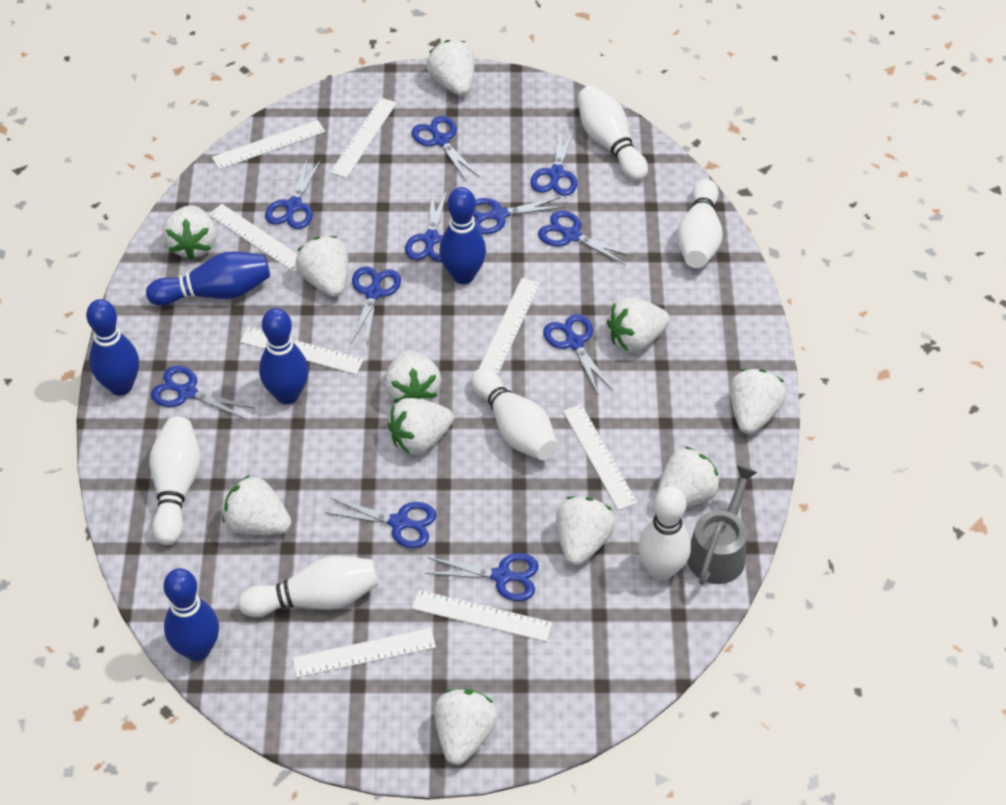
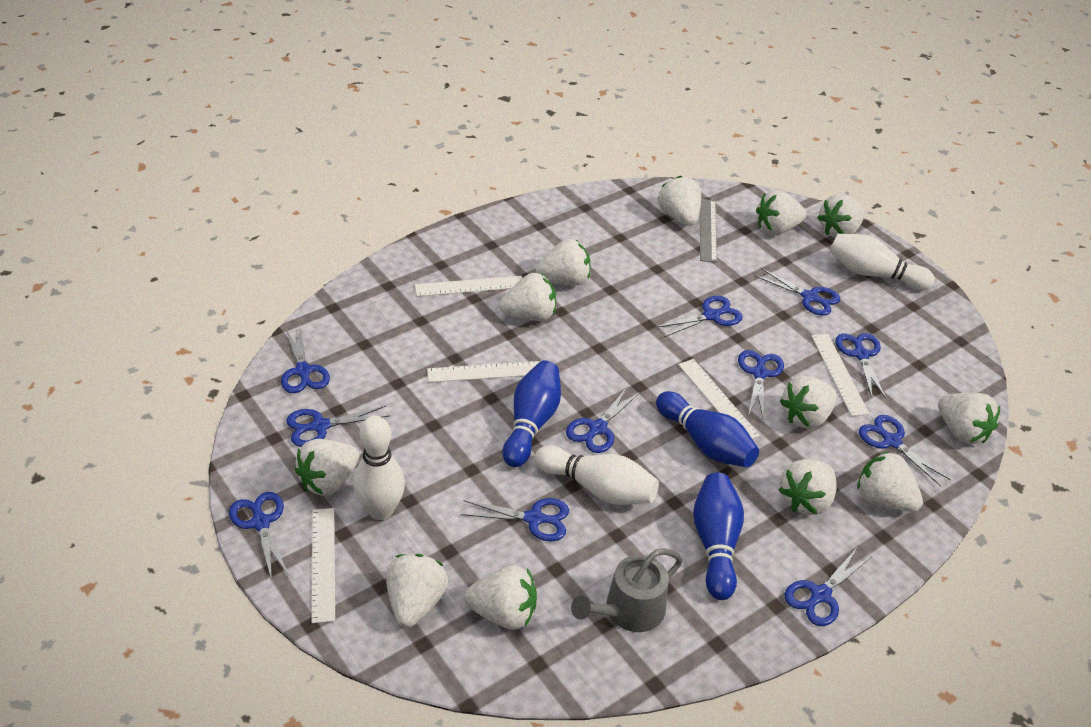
blue bowling pin: [86,299,139,396] [146,252,270,306] [163,568,219,661] [259,308,309,404] [439,187,486,284] = 5 -> [503,360,561,467] [656,391,759,468] [693,473,744,600] = 3
grey ruler: none = 0 -> [700,199,717,263] = 1
white bowling pin: [150,417,201,545] [238,556,379,617] [471,368,558,460] [577,86,648,181] [638,486,691,581] [676,179,723,268] = 6 -> [353,416,405,520] [535,445,659,505] [830,234,935,290] = 3
white ruler: [208,204,297,272] [212,120,325,169] [240,327,364,375] [293,628,436,678] [330,98,397,178] [412,590,552,642] [479,278,540,374] [563,404,638,510] = 8 -> [312,508,335,623] [415,276,522,296] [427,361,540,382] [678,359,760,439] [811,334,869,416] = 5
white strawberry: [163,205,216,260] [223,475,291,535] [296,236,348,297] [385,350,441,403] [388,398,454,455] [427,40,475,96] [434,689,498,765] [556,496,615,566] [607,297,670,352] [657,447,720,507] [730,369,787,434] = 11 -> [295,439,359,496] [386,554,448,628] [464,565,537,630] [499,273,556,321] [535,239,590,286] [658,176,701,226] [756,190,807,235] [778,459,837,515] [780,376,837,429] [817,194,864,238] [857,451,923,512] [938,393,1000,444] = 12

